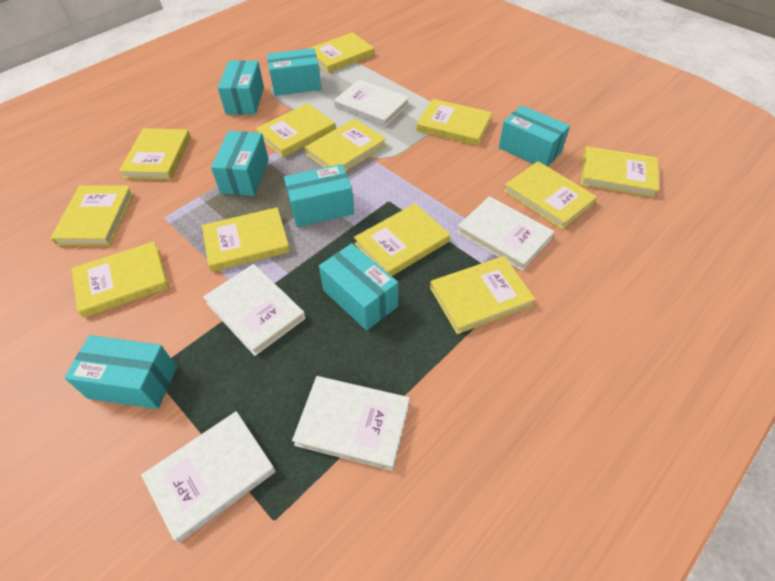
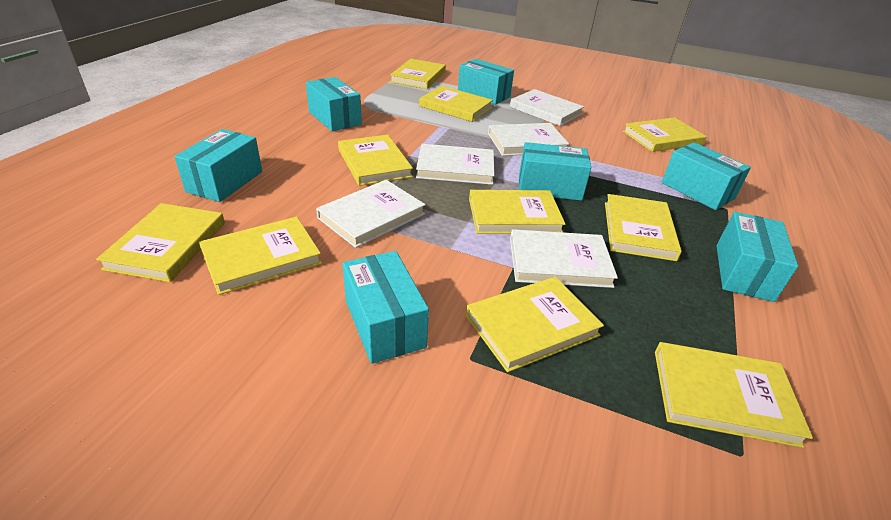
yellow book: [50,185,134,246] [72,241,169,318] [119,128,191,180] [202,207,290,272] [255,103,335,157] [305,118,386,171] [308,32,375,73] [354,203,450,276] [416,99,492,146] [430,256,536,334] [504,161,597,230] [581,146,659,198] = 12 -> [96,203,225,282] [199,217,322,295] [338,135,413,186] [390,59,446,89] [419,86,493,122] [466,277,604,372] [469,190,566,234] [605,194,682,261] [623,117,707,152] [655,342,813,448] = 10

